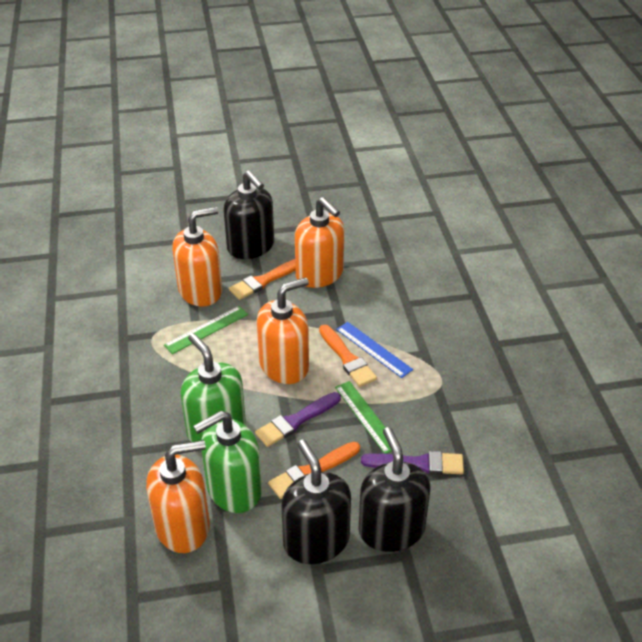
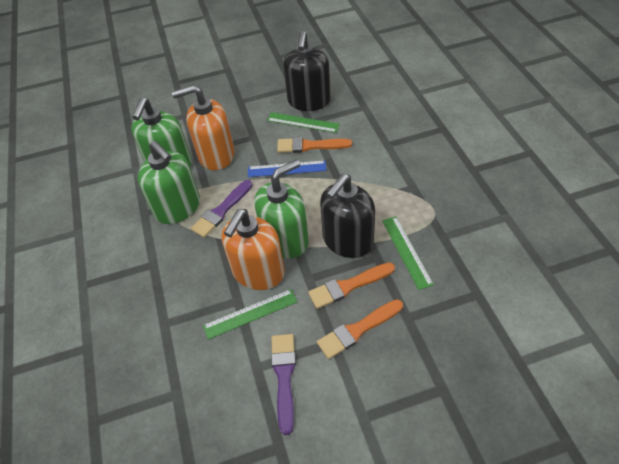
black soap dispenser: [223,170,274,259] [281,439,351,564] [359,427,431,552] = 3 -> [283,31,331,111] [320,174,375,258] = 2
green ruler: [164,306,248,354] [335,381,392,454] = 2 -> [203,289,297,340] [267,112,340,133] [382,216,434,290] = 3
green soap dispenser: [181,333,246,442] [193,411,262,513] = 2 -> [131,98,192,167] [138,141,200,224] [254,159,309,259] = 3
orange soap dispenser: [146,440,210,553] [172,207,222,307] [257,277,309,384] [295,197,344,288] = 4 -> [172,85,235,170] [221,209,285,290] = 2

